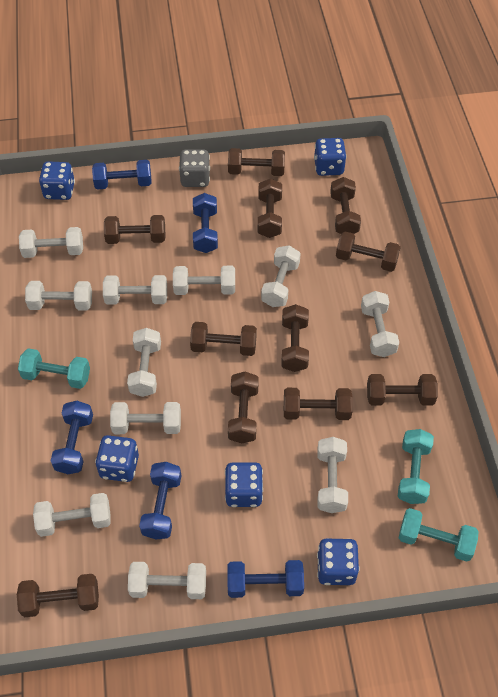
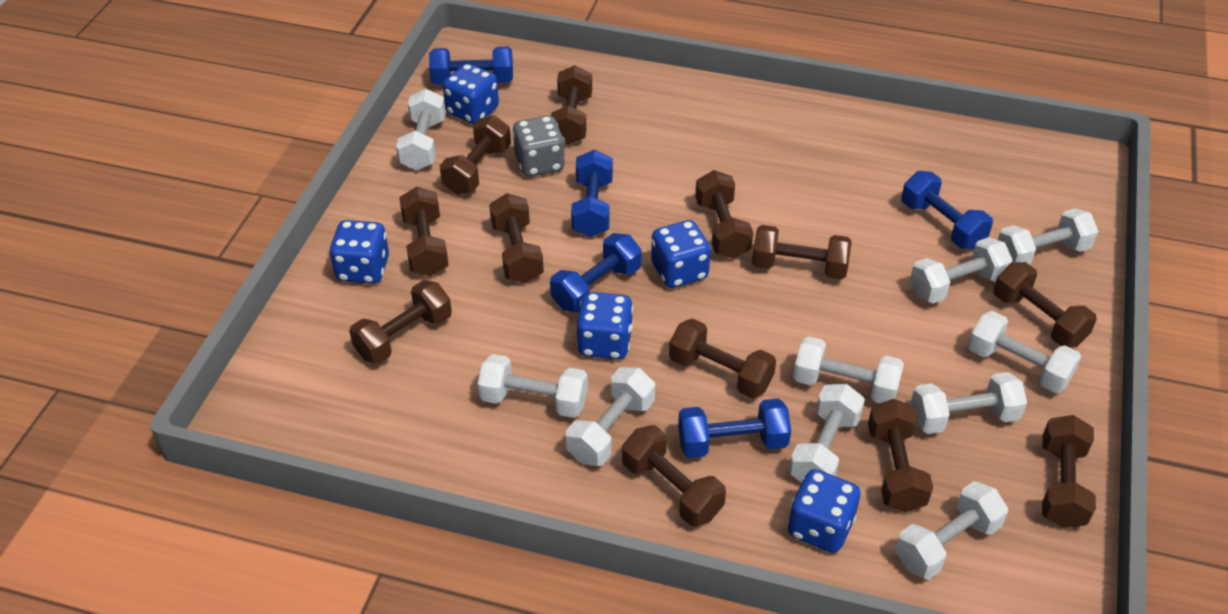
brown dumbbell: [17,574,99,617] [104,215,165,244] [190,322,257,356] [228,148,285,176] [228,372,259,443] [258,179,282,238] [282,304,309,372] [284,388,353,420] [330,177,361,234] [336,232,401,272] [367,374,438,406] = 11 -> [349,280,452,364] [399,187,449,276] [440,115,511,194] [489,193,544,283] [551,65,592,145] [622,425,726,526] [669,319,776,398] [695,170,753,259] [752,225,851,279] [868,399,933,512] [993,262,1097,348] [1042,415,1096,528] = 12
turquoise dumbbell: [18,348,90,389] [397,429,434,504] [399,508,479,562] = 3 -> none = 0
white dumbbell: [19,227,83,258] [25,281,92,310] [33,493,111,537] [103,275,167,305] [110,402,181,434] [127,328,161,397] [128,562,206,599] [173,266,235,295] [261,246,301,307] [317,437,348,513] [361,291,399,357] = 11 -> [396,89,446,170] [478,354,588,418] [566,367,655,466] [789,384,865,483] [793,336,904,403] [895,481,1008,580] [910,237,1013,303] [911,372,1027,434] [968,311,1081,393] [998,208,1098,265] = 10

